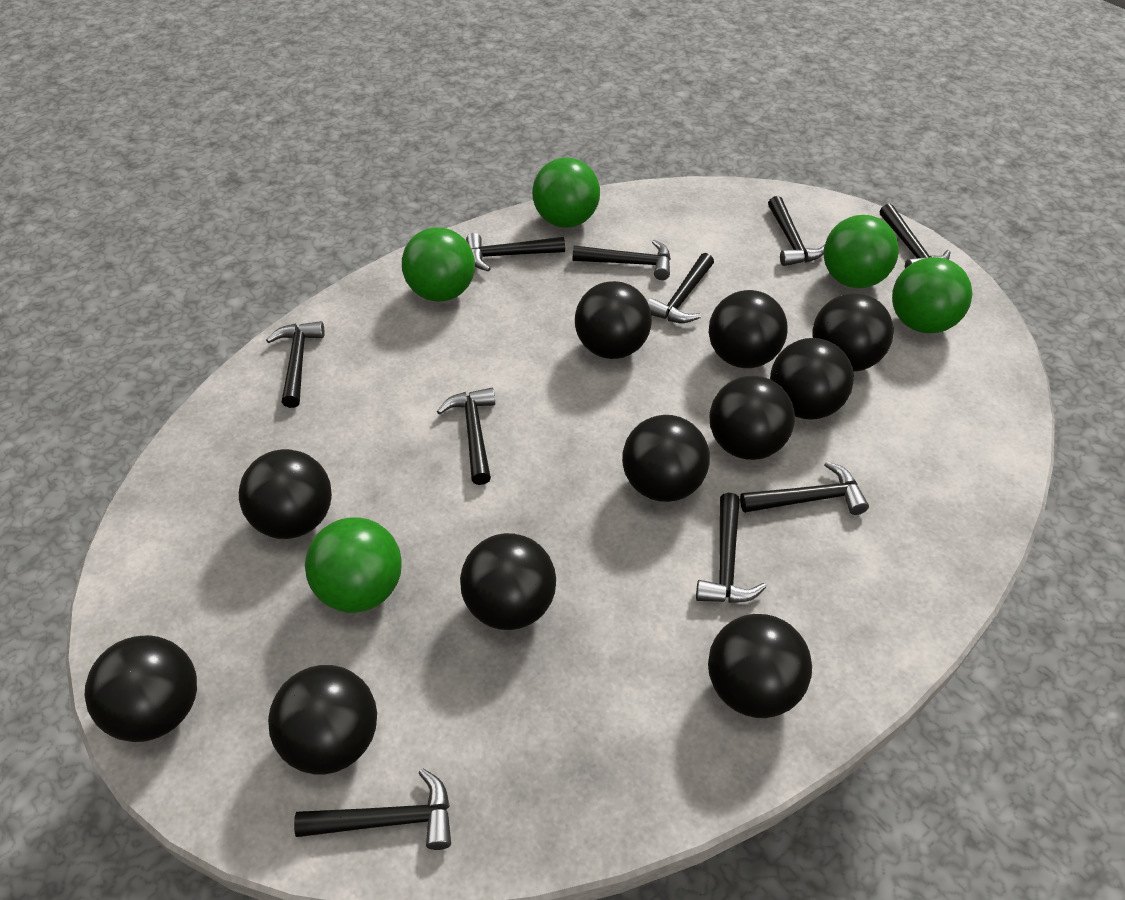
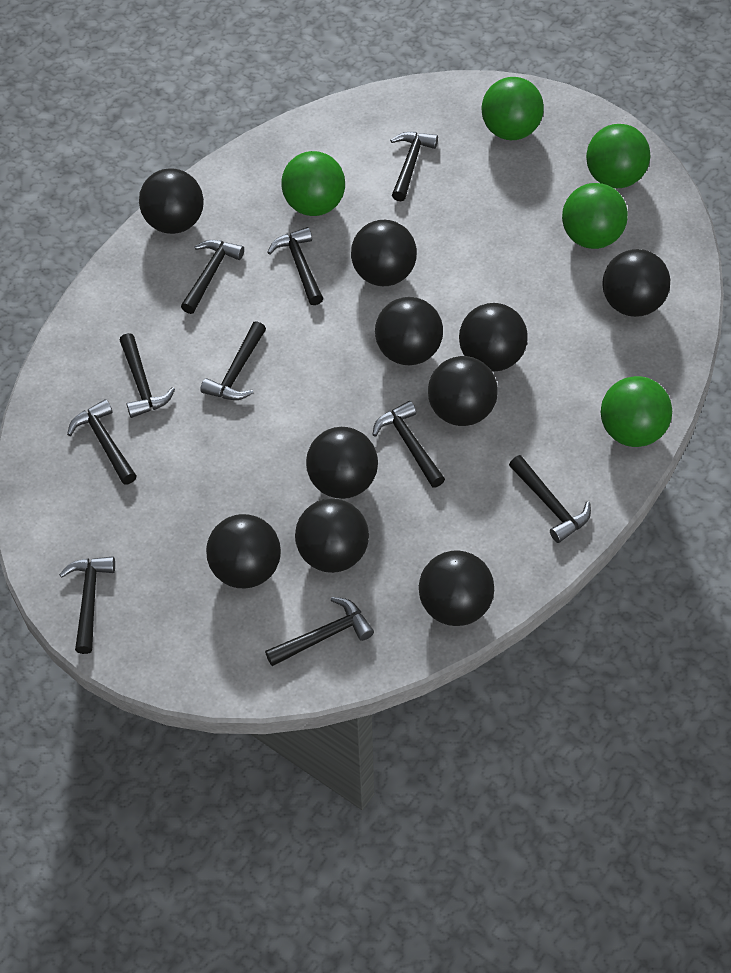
black ball: [85,635,197,742] [239,449,332,539] [268,665,377,774] [460,533,556,630] [575,281,652,359] [622,415,710,502] [708,614,812,718] [709,290,788,368] [709,376,795,460] [770,338,854,420] [813,293,894,371] = 11 -> [139,169,204,234] [206,514,281,588] [295,498,369,573] [306,427,378,499] [351,220,417,286] [375,297,443,365] [419,550,494,626] [428,356,498,426] [459,303,528,372] [603,249,670,317] = 10

